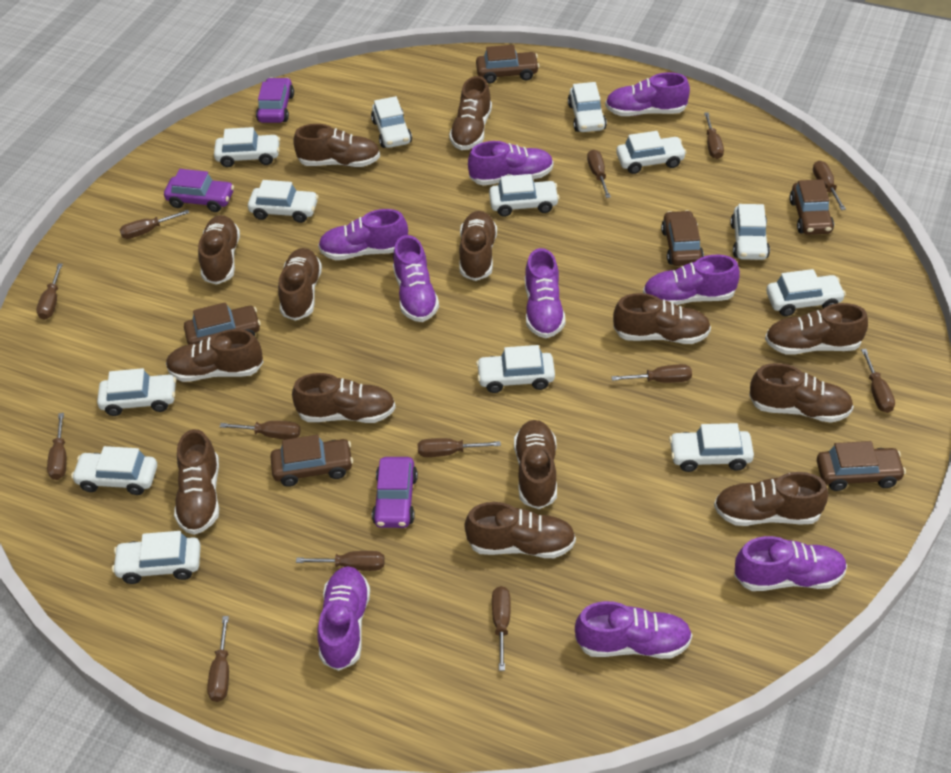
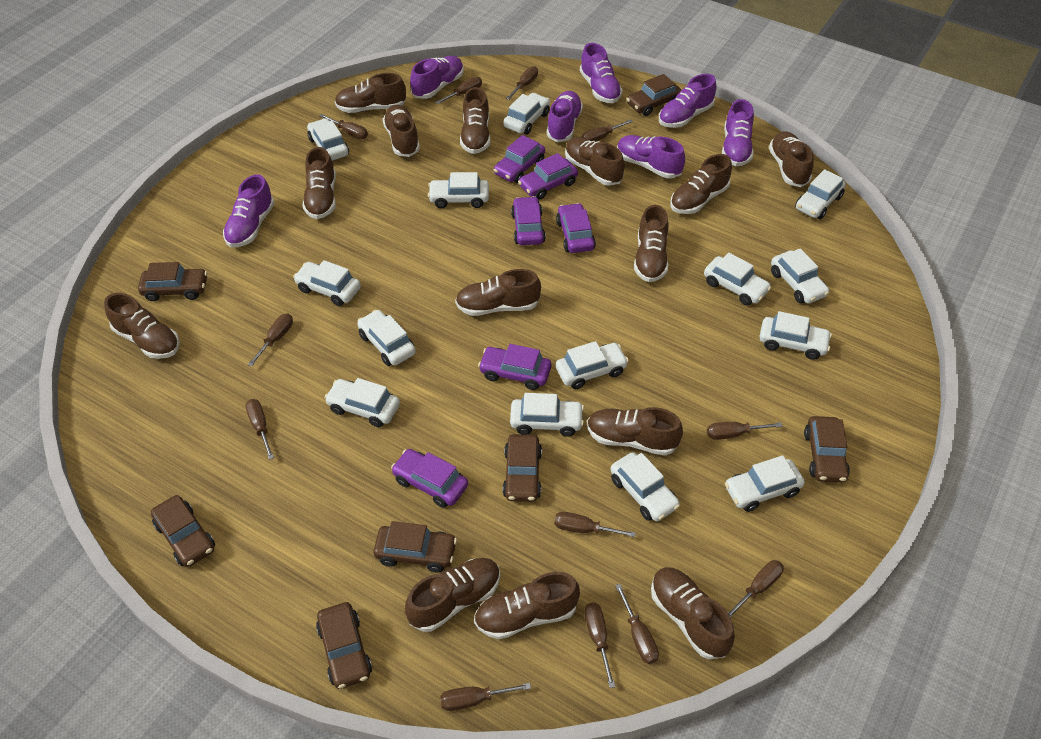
brown car: [184,302,261,345] [270,435,353,487] [476,45,539,83] [661,210,704,266] [789,179,834,235] [817,441,906,491] = 6 -> [138,262,207,301] [151,495,215,567] [316,602,372,689] [374,521,457,572] [503,434,542,502] [627,74,681,116] [804,416,850,482] = 7
brown screwdriver: [36,264,63,320] [47,413,67,480] [120,210,189,239] [207,616,229,702] [220,421,301,439] [296,551,385,571] [418,438,501,457] [492,586,511,671] [587,150,611,198] [611,364,692,383] [704,112,724,159] [813,161,846,210] [861,349,895,413] = 13 -> [245,399,274,460] [248,313,293,367] [320,114,368,139] [435,77,482,104] [440,683,531,711] [506,66,538,100] [554,512,636,537] [582,119,633,142] [584,603,615,688] [615,584,659,664] [707,422,783,440] [727,560,784,618] = 12
purple car: [164,169,234,212] [256,78,294,123] [372,457,418,528] = 3 -> [391,449,468,508] [478,344,551,390] [494,135,545,183] [511,196,546,245] [518,153,578,200] [556,203,596,253] = 6
purple shoe: [318,209,408,260] [318,566,370,671] [393,235,439,322] [468,141,554,186] [525,248,565,338] [575,601,692,659] [605,72,690,116] [643,255,740,305] [734,536,847,591] = 9 -> [223,175,275,248] [410,56,464,99] [547,91,583,142] [580,43,623,103] [617,135,685,178] [659,74,716,128] [722,99,754,166] = 7
white car: [71,446,157,495] [97,368,176,416] [112,531,201,584] [214,127,280,167] [248,180,318,223] [371,96,412,148] [476,345,555,393] [489,174,559,217] [568,82,607,132] [616,131,687,174] [669,423,754,472] [730,204,770,260] [766,269,846,316] = 13 -> [293,260,361,306] [307,118,349,161] [324,378,400,427] [357,310,416,366] [428,172,489,208] [503,93,550,135] [510,393,584,437] [556,341,629,389] [610,452,680,521] [704,252,772,305] [725,455,805,512] [759,311,832,360] [771,248,830,304] [795,169,846,219] = 14

